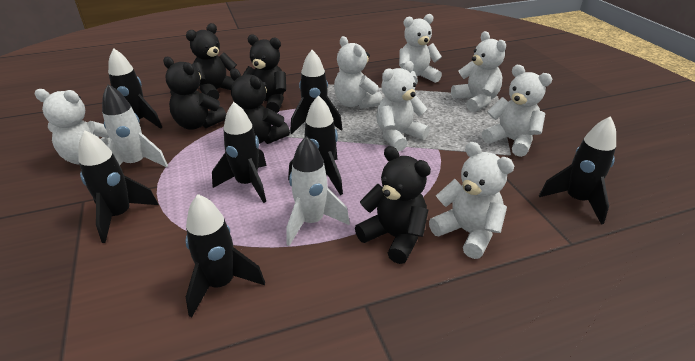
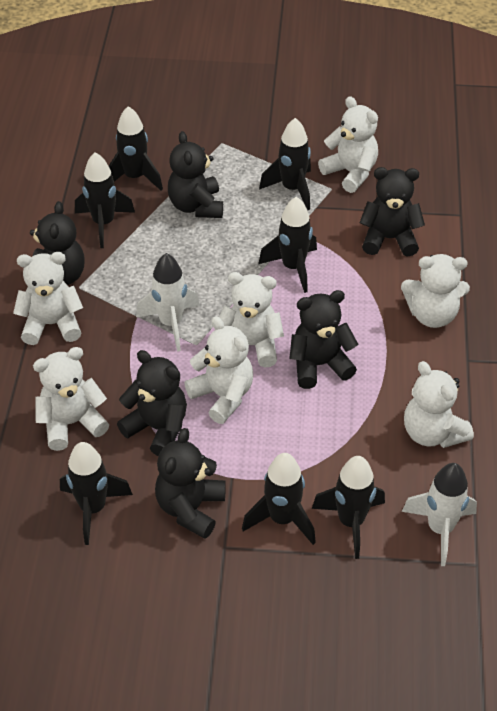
black teddy bear: [163,57,226,130] [186,23,237,100] [230,68,290,144] [243,34,286,113] [355,146,431,264] = 5 -> [30,201,84,285] [117,350,187,456] [155,428,226,539] [168,131,223,218] [289,290,358,389] [360,167,425,257] = 6

